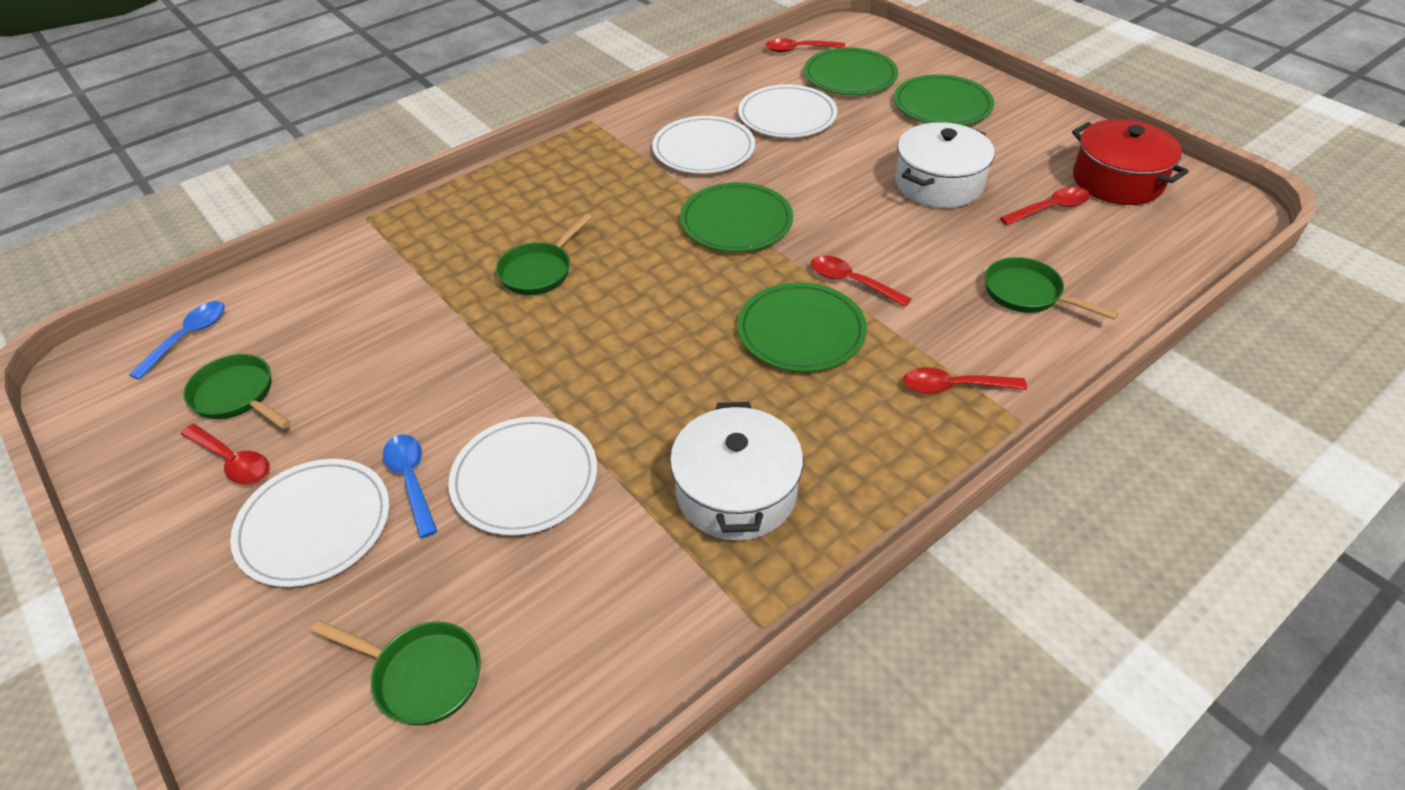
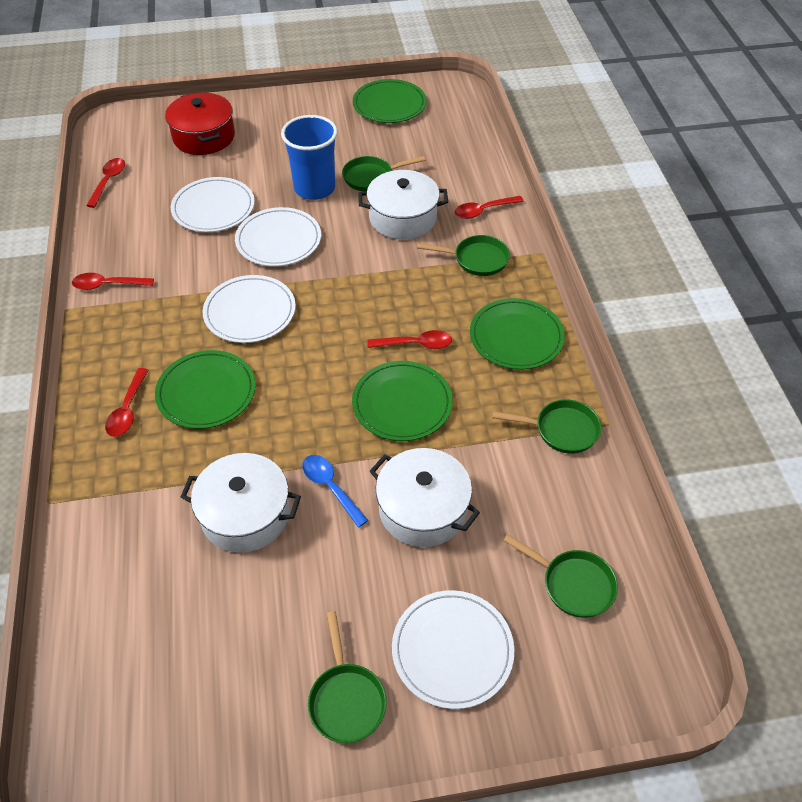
blue cup: none = 0 -> [281,115,337,200] = 1
blue spoon: [129,301,225,380] [383,434,437,538] = 2 -> [302,455,369,527] = 1
green pan: [183,354,291,429] [311,620,481,726] [496,213,592,295] [985,257,1119,320] = 4 -> [308,611,387,743] [342,156,425,192] [417,235,510,276] [492,399,601,454] [503,534,618,618] = 5
white pot: [670,402,803,541] [895,122,995,208] = 2 -> [181,453,301,553] [358,170,448,240] [369,448,480,547] = 3

